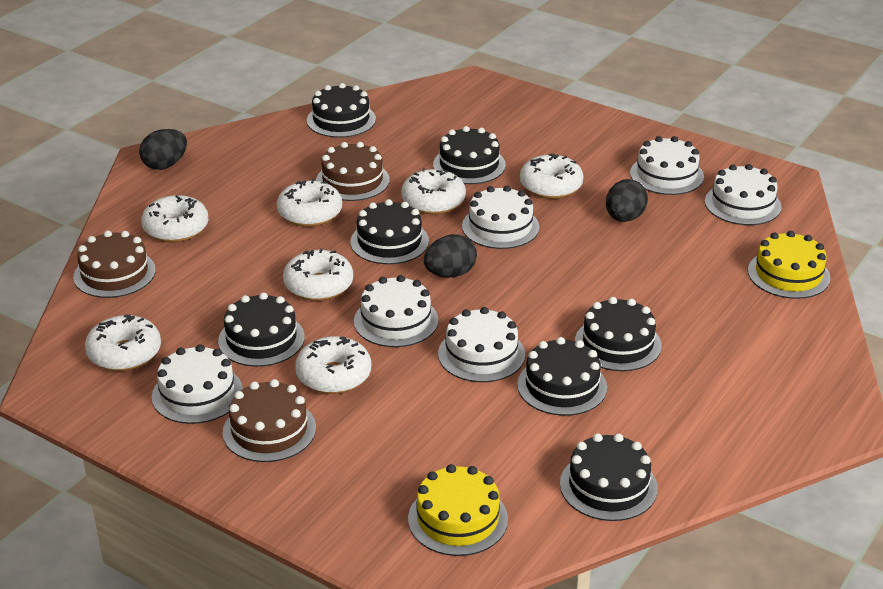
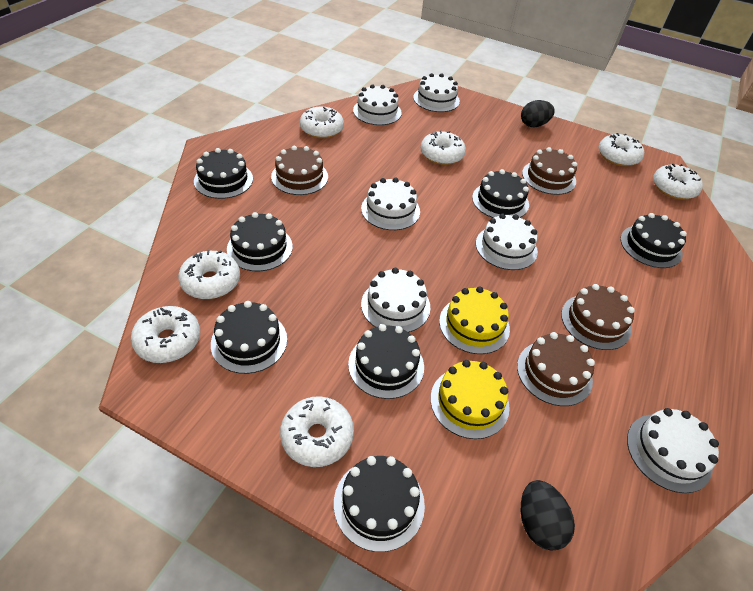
black egg: [139,129,187,170] [424,234,477,278] [606,179,648,222] = 3 -> [521,100,555,127] [521,480,575,551] = 2
brown cake: [73,230,156,298] [223,379,316,462] [316,142,390,201] = 3 -> [271,146,328,195] [517,332,595,406] [522,147,577,195] [561,284,635,350] = 4

